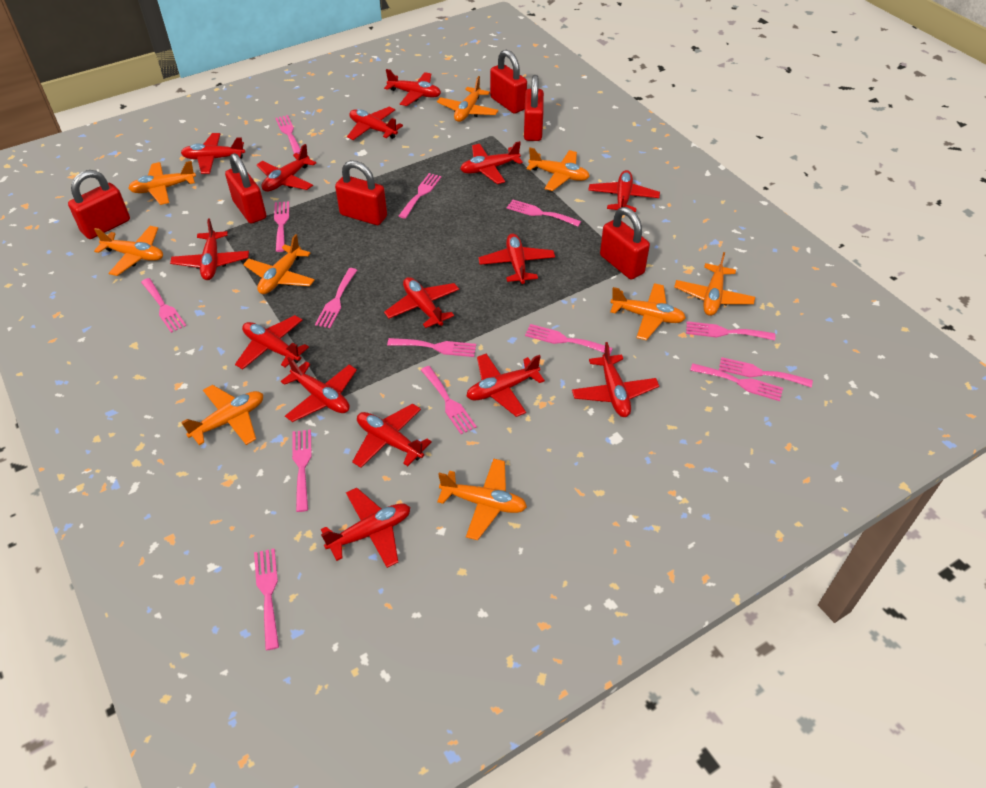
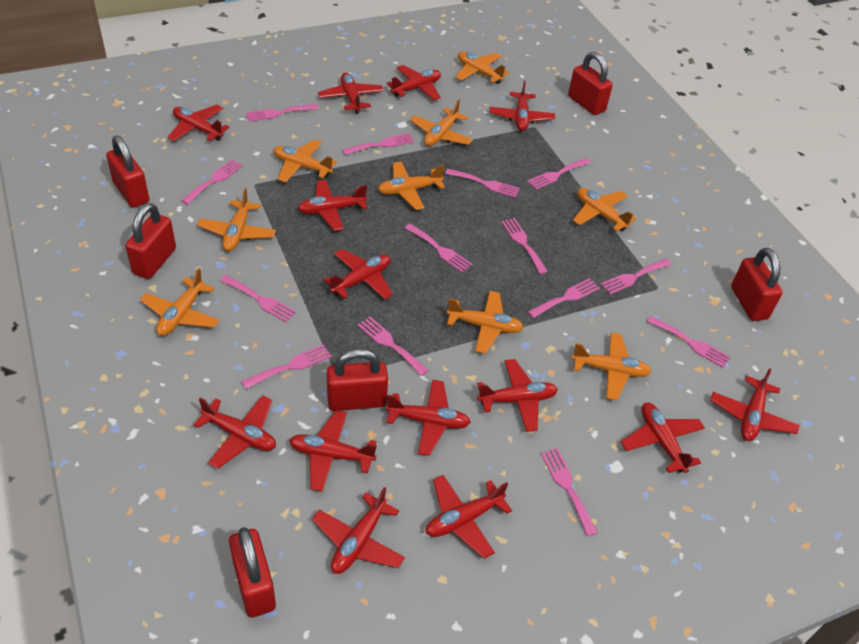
red plane: [170,218,249,280] [181,133,245,174] [235,315,309,370] [257,144,316,192] [281,357,357,422] [321,488,410,568] [347,107,403,140] [352,403,432,468] [384,69,441,106] [384,277,459,328] [460,141,523,184] [466,353,545,417] [478,233,555,286] [572,342,659,417] [588,170,660,212] = 15 -> [168,105,230,141] [194,395,276,469] [289,410,377,492] [297,180,367,231] [312,487,405,574] [318,72,384,114] [324,249,393,299] [386,65,441,100] [386,380,471,456] [426,475,512,559] [477,359,558,432] [489,80,555,131] [621,403,705,473] [710,368,799,441] = 14

